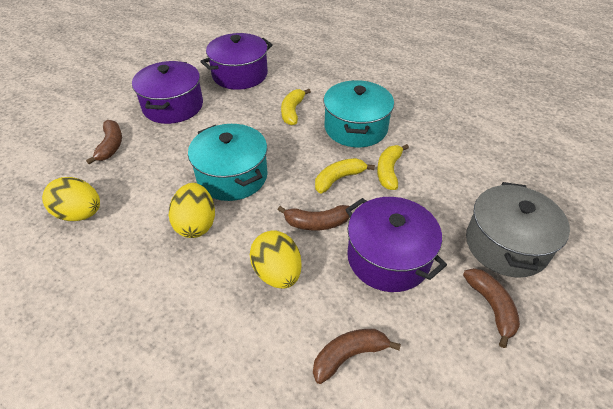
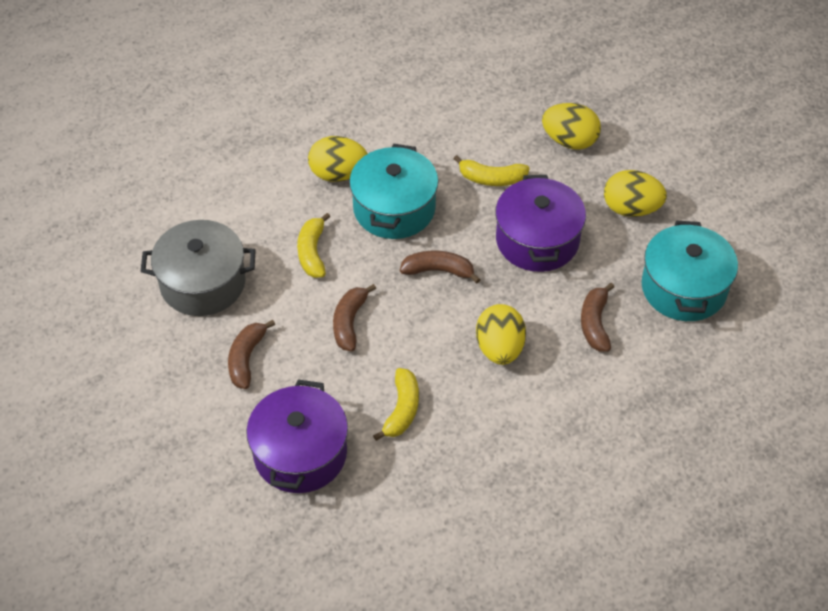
purple pot: [132,61,203,124] [200,33,273,90] [345,197,447,292] = 3 -> [246,379,348,493] [495,175,586,272] = 2
yellow egg: [42,177,100,221] [169,183,215,238] [250,230,302,289] = 3 -> [308,136,368,182] [476,304,526,365] [542,103,601,150] [604,170,667,217] = 4

